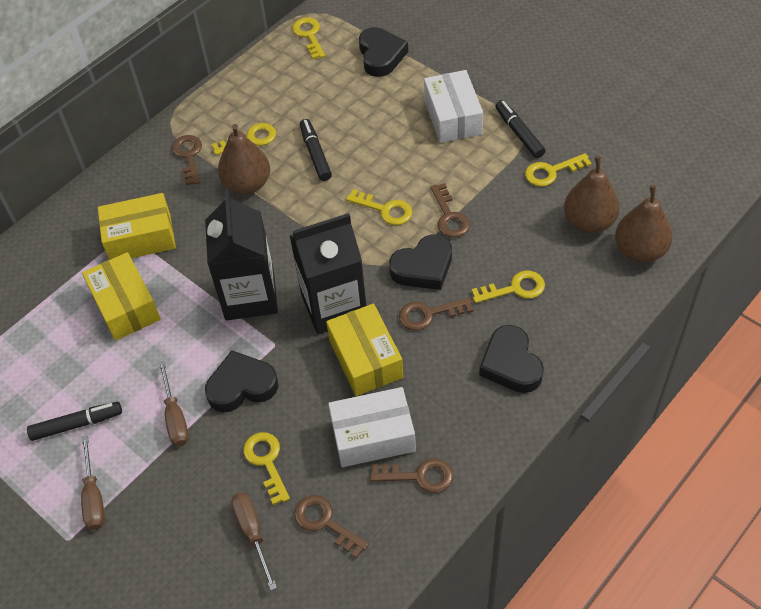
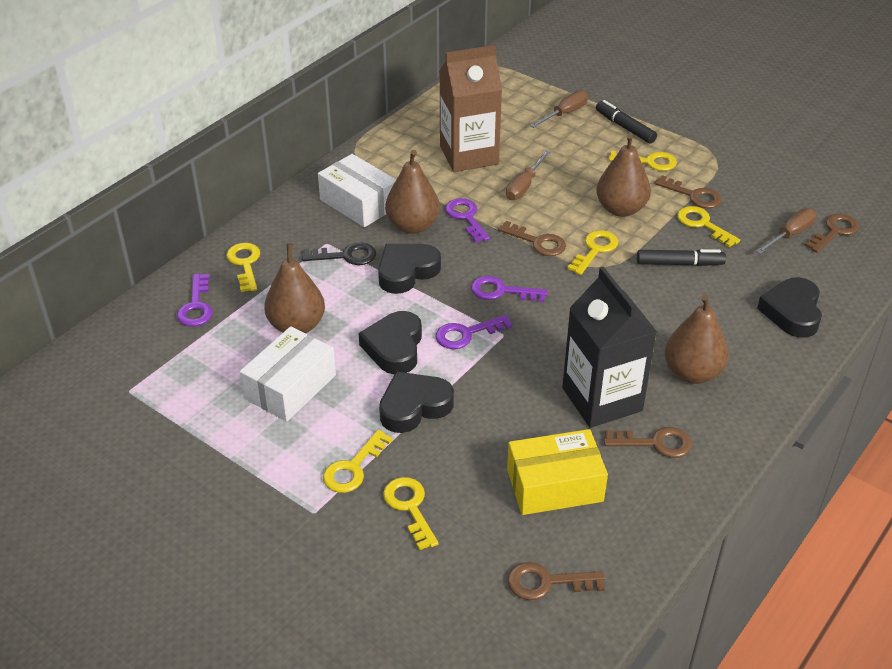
black carton: [205,191,278,321] [290,213,366,334] = 2 -> [562,267,657,428] = 1
black key: none = 0 -> [302,242,376,265] = 1
black marker: [27,402,122,441] [300,119,332,181] [495,100,545,158] = 3 -> [596,100,657,143] [637,249,726,266] = 2
brown carton: none = 0 -> [439,45,502,172] = 1
brown pear: [218,124,270,195] [564,156,620,233] [615,185,673,263] = 3 -> [264,243,325,333] [385,150,440,234] [596,134,651,217] [665,294,729,384] = 4
purple key: none = 0 -> [177,274,213,327] [435,315,513,349] [445,198,490,243] [471,276,548,302] = 4
yellow box: [82,252,161,341] [98,193,176,260] [326,304,403,396] = 3 -> [507,429,608,515] = 1

